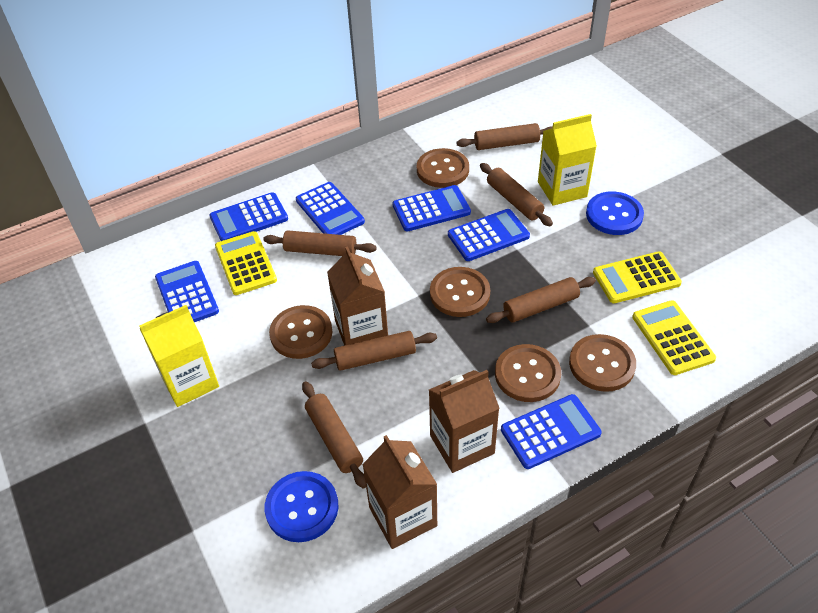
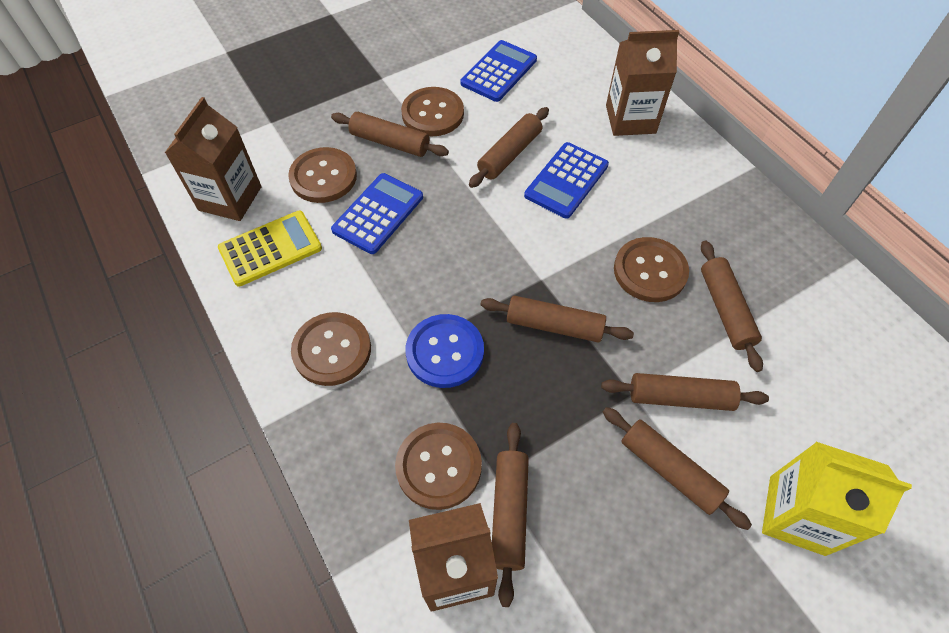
blue button: [265,471,339,542] [586,191,644,235] = 2 -> [405,314,484,388] = 1
blue calculator: [155,261,219,322] [209,192,288,241] [296,182,365,235] [393,185,471,231] [448,209,530,261] [501,394,602,469] = 6 -> [331,173,423,254] [461,40,537,102] [524,142,609,219] = 3
brown rolling pin: [263,230,377,256] [302,381,366,488] [311,331,437,371] [456,123,553,150] [480,163,553,226] [486,277,596,323] = 6 -> [331,112,449,157] [469,107,549,188] [480,295,634,343] [492,423,529,607] [601,373,769,411] [603,407,752,530] [701,241,763,372] = 7
yellow calculator: [215,231,277,295] [593,251,682,303] [632,300,716,375] = 3 -> [218,211,322,287] = 1
yellow carton: [139,305,219,407] [538,114,597,206] = 2 -> [762,442,912,556] = 1

